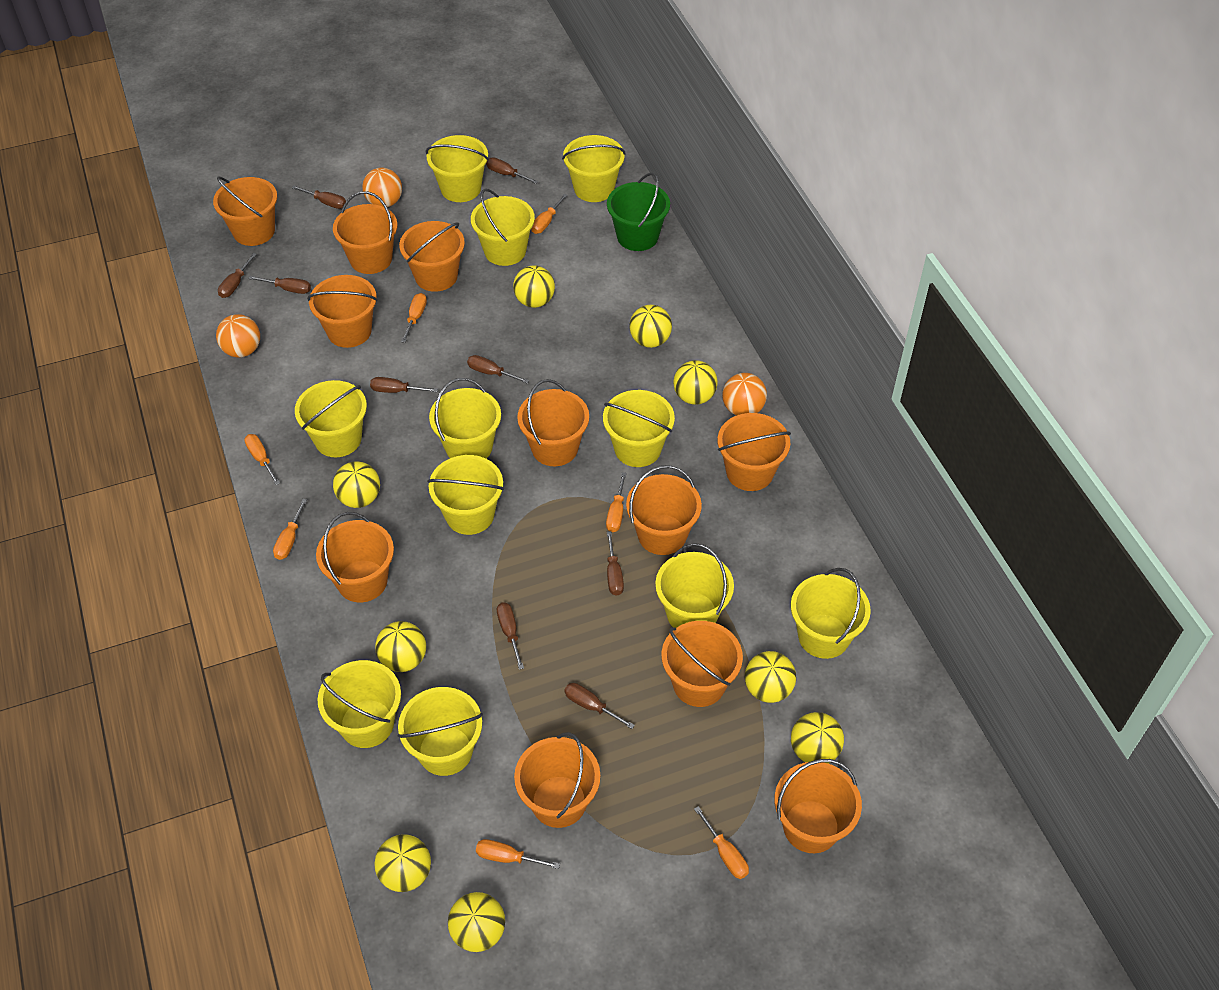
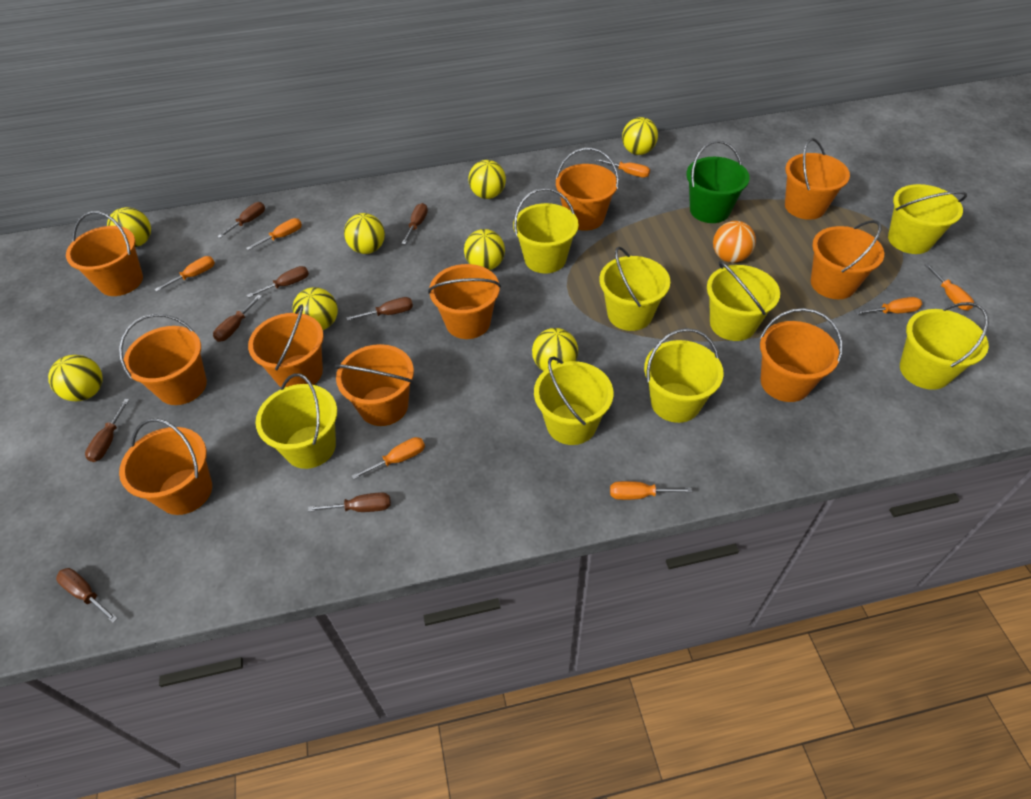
brown screwdriver: [218,253,257,298] [249,276,311,294] [292,186,346,209] [370,377,438,393] [467,355,529,384] [486,157,539,184] [497,602,524,670] [564,683,635,729] [607,531,624,595] = 9 -> [56,568,118,623] [85,399,129,462] [213,295,262,342] [217,202,265,238] [247,266,309,298] [308,492,391,512] [346,297,413,321] [402,203,428,244] = 8
orange ball: [216,314,260,358] [362,168,402,207] [722,373,767,416] = 3 -> [713,221,756,263] = 1
orange bucket: [213,176,277,246] [307,275,378,348] [316,512,394,602] [333,191,398,274] [399,221,465,292] [514,732,600,828] [517,379,589,466] [626,465,702,555] [661,621,743,707] [717,413,791,491] [774,759,862,853] = 11 -> [66,211,143,296] [119,314,207,405] [119,418,212,515] [248,304,324,388] [335,344,414,426] [428,264,501,339] [556,148,619,231] [760,308,843,402] [785,138,850,220] [811,220,884,299] = 10
yellow ball: [333,461,380,508] [374,834,431,892] [375,621,426,672] [448,892,505,952] [513,265,555,308] [629,305,672,348] [673,360,718,405] [745,651,796,703] [791,712,844,764] = 9 -> [48,355,103,401] [107,207,151,247] [292,287,338,330] [344,213,385,254] [464,229,505,270] [468,160,506,199] [532,328,578,371] [622,117,658,155] = 8
yellow bucket: [295,380,367,457] [317,660,401,748] [397,687,483,776] [426,135,489,202] [427,455,504,535] [429,378,501,459] [471,189,535,266] [562,135,626,202] [603,390,675,467] [655,543,734,628] [791,568,871,659] = 11 -> [255,373,337,469] [513,188,579,273] [534,356,613,445] [599,247,670,331] [644,328,724,423] [707,261,780,341] [888,184,967,254] [900,302,989,390] = 8

